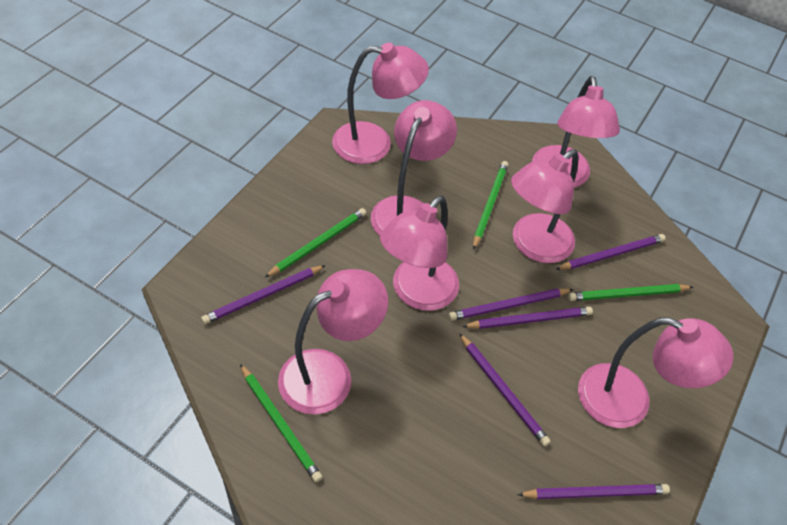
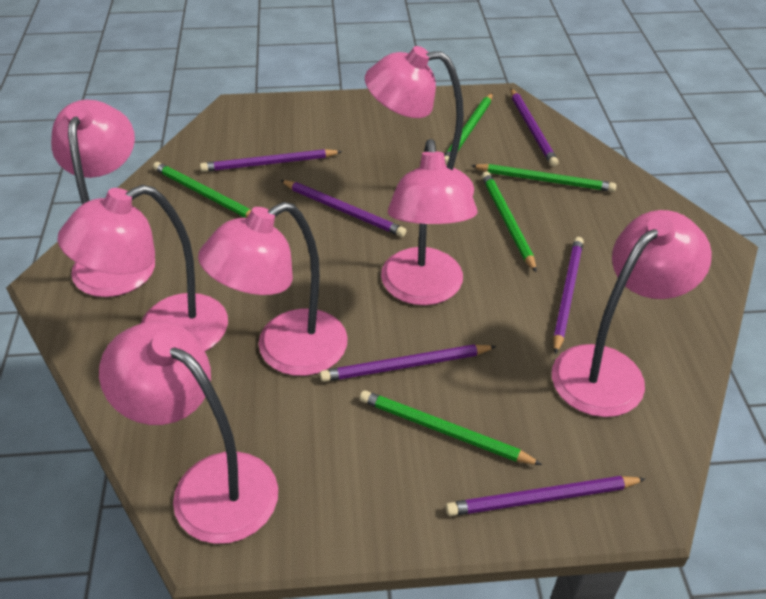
green pencil: [240,364,322,482] [264,208,366,278] [473,161,508,250] [568,284,693,301] = 4 -> [153,162,251,218] [360,390,542,465] [444,93,493,165] [471,164,617,192] [482,172,537,273] = 5

